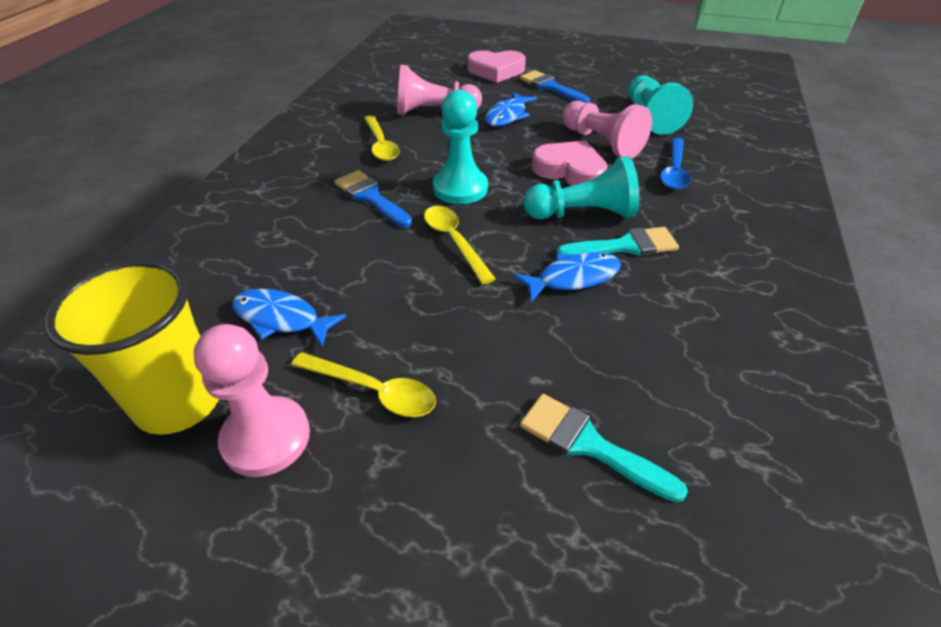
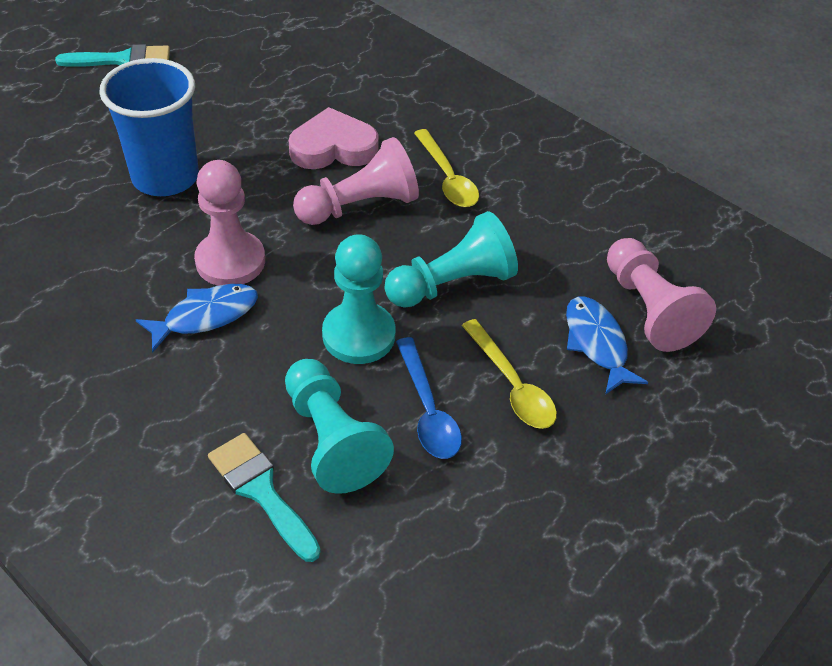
blue brush: [335,170,412,228] [520,70,590,103] = 2 -> none = 0
blue cup: none = 0 -> [99,58,199,196] = 1
blue fish: [232,289,347,347] [485,92,537,127] [513,252,621,302] = 3 -> [136,284,258,352] [566,297,648,394] = 2
pink heart: [467,50,526,83] [532,140,608,186] = 2 -> [289,107,379,169] = 1
yellow cup: [44,260,219,435] = 1 -> none = 0
yellow spoon: [291,352,436,417] [364,115,400,161] [424,206,496,285] = 3 -> [414,129,479,207] [461,319,557,429] = 2

